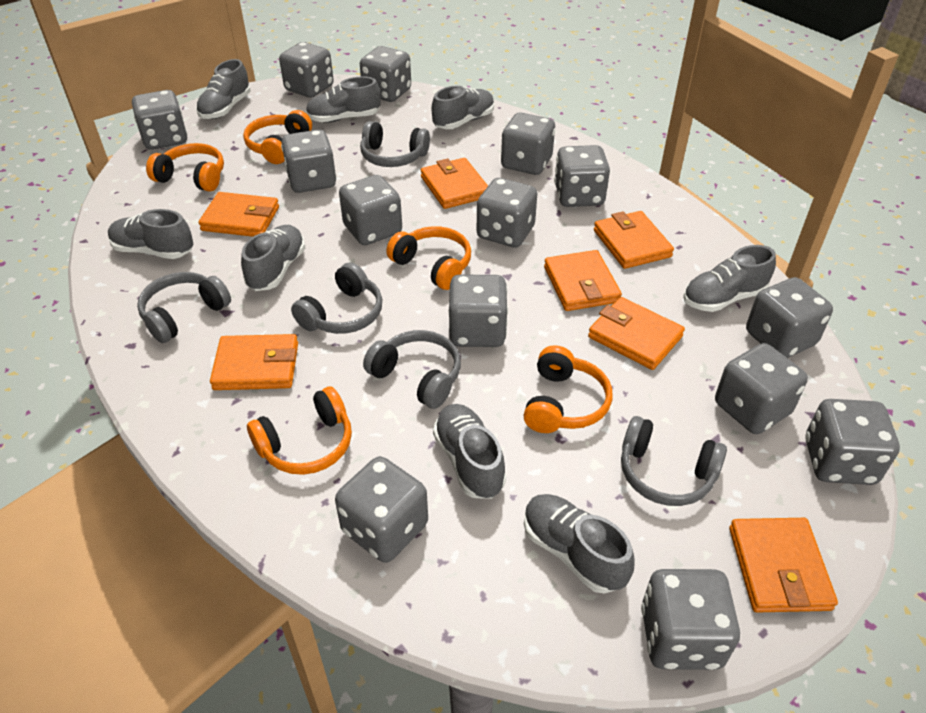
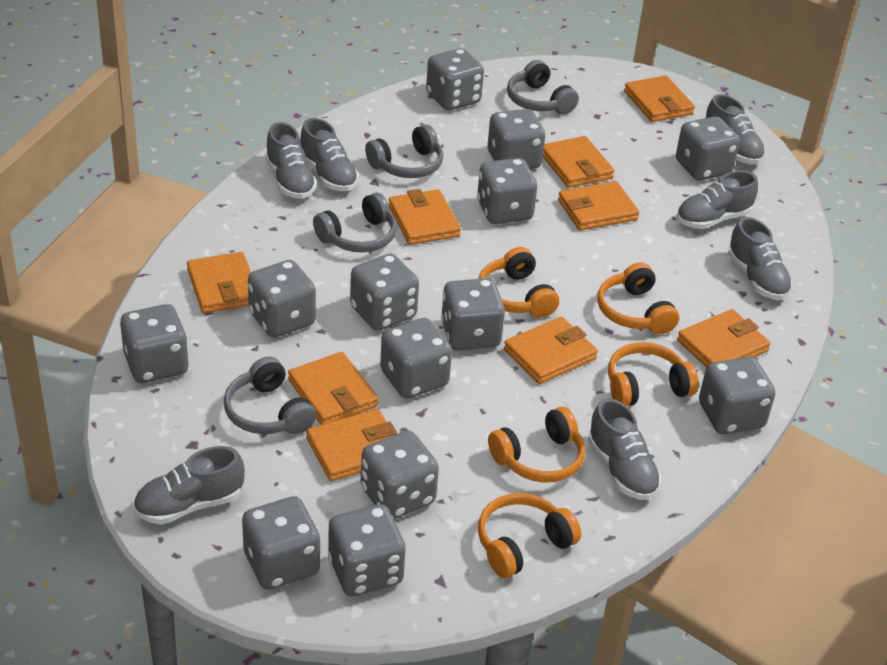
grey dice: [132,90,187,150] [279,42,334,98] [281,130,337,193] [335,456,428,563] [339,175,402,245] [360,46,411,102] [448,275,508,347] [477,178,537,248] [501,113,555,175] [554,145,610,207] [641,569,740,670] [715,343,808,434] [746,277,833,358] [806,399,900,485] = 14 -> [120,304,189,383] [242,496,320,590] [248,260,316,338] [328,504,406,596] [350,254,419,331] [361,430,439,519] [380,318,452,399] [426,48,484,110] [441,278,505,350] [477,158,537,224] [488,109,545,169] [676,116,740,181] [699,357,775,434] = 13
grey headphones: [137,272,231,343] [291,262,382,334] [360,121,430,167] [363,330,461,409] [621,416,727,506] = 5 -> [224,356,316,435] [313,193,397,253] [365,125,443,178] [507,60,579,114] = 4
grey shoe: [108,209,193,259] [196,59,251,119] [241,225,305,291] [306,76,381,123] [432,86,494,129] [433,404,506,499] [524,494,634,594] [683,245,776,312] = 8 -> [133,446,245,524] [265,122,317,199] [301,118,359,191] [588,398,661,500] [676,171,758,229] [706,94,765,164] [728,217,793,300] = 7
orange wallet: [199,192,279,237] [210,334,298,390] [421,158,488,209] [544,250,622,311] [588,297,685,370] [594,211,674,269] [729,518,838,613] = 7 -> [187,252,251,313] [288,352,378,425] [306,409,397,481] [389,189,461,245] [504,317,598,384] [543,136,614,188] [558,181,639,231] [624,76,695,122] [677,309,770,367] = 9

